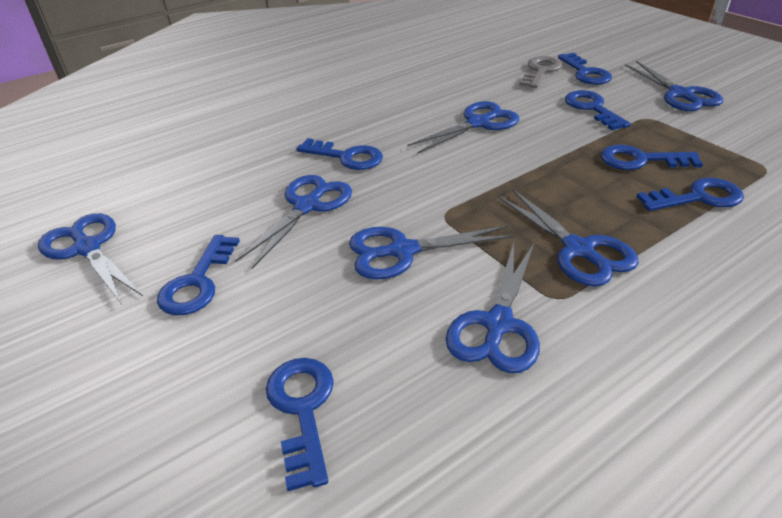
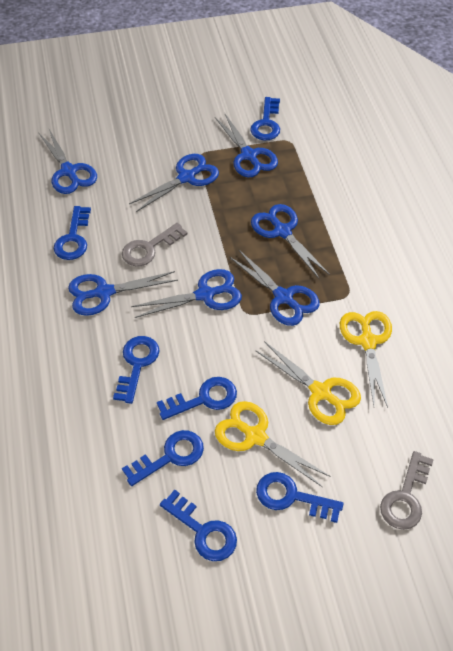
grey key: [519,56,562,88] = 1 -> [122,223,187,266] [380,451,434,530] = 2
yellow scissors: none = 0 -> [215,401,330,487] [255,341,361,425] [340,311,392,408] = 3

